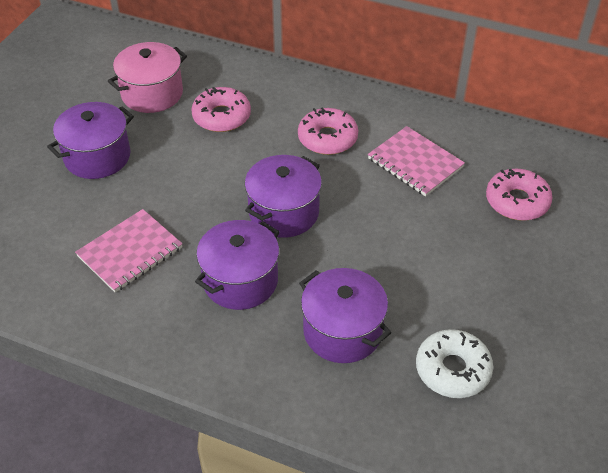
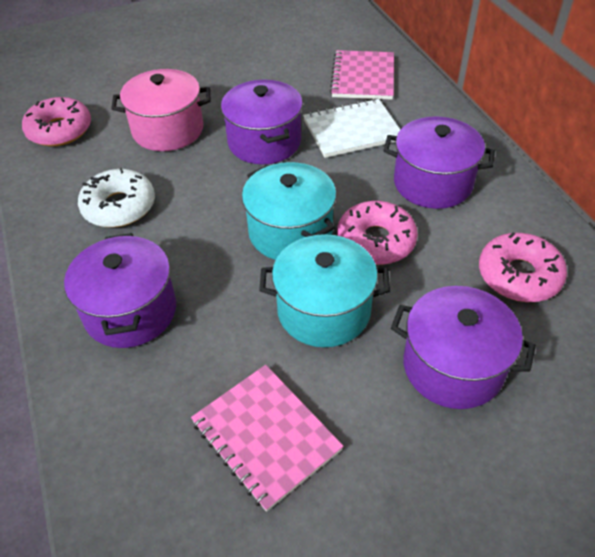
turquoise pot: none = 0 -> [242,162,336,260] [259,234,390,347] = 2
white notebook: none = 0 -> [303,99,400,158] = 1

